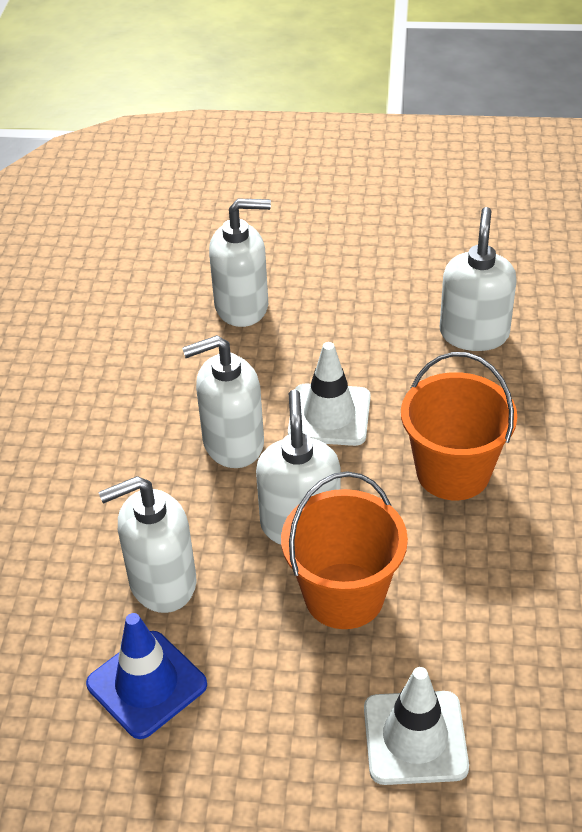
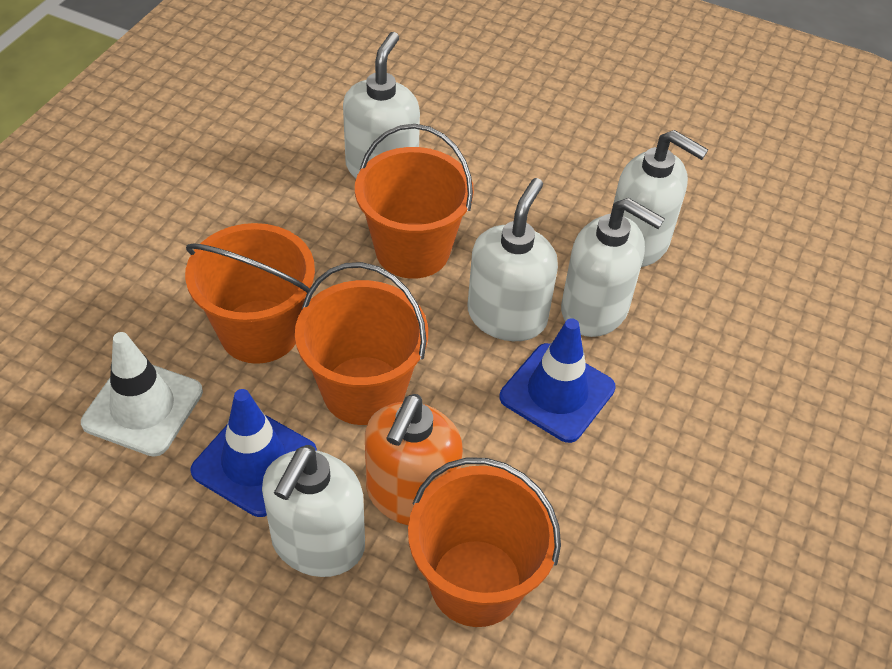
blue traffic cone: [86,613,207,739] = 1 -> [190,389,317,517] [500,318,616,443] = 2
orange bucket: [281,471,408,629] [401,352,517,500] = 2 -> [185,223,315,364] [295,262,428,425] [355,124,474,279] [408,458,561,627] = 4
orange soap dispenser: none = 0 -> [365,394,463,525] = 1
white traffic cone: [288,342,371,446] [364,667,469,785] = 2 -> [81,332,203,457] = 1

